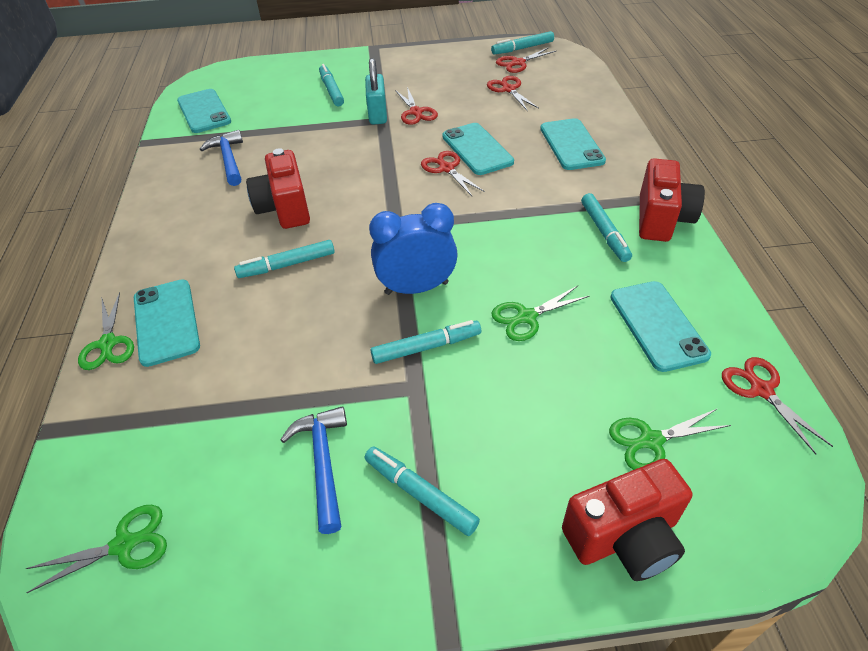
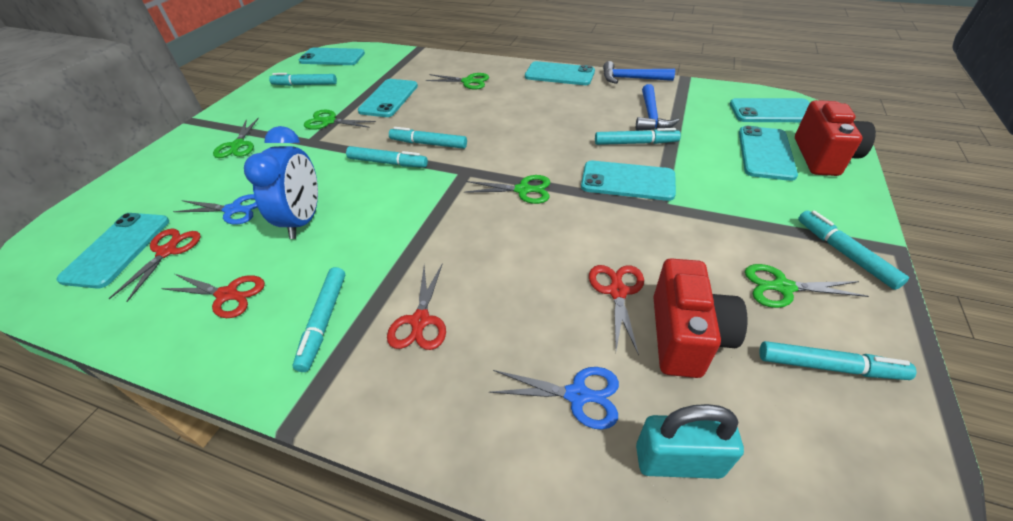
blue scissors: none = 0 -> [173,194,257,225] [489,367,619,430] = 2
green scissors: [25,505,167,593] [78,292,134,370] [491,286,589,341] [609,408,731,470] = 4 -> [213,117,259,158] [304,110,376,130] [426,73,489,90] [464,175,550,204] [745,264,869,308] = 5
red camera: [246,148,310,229] [562,459,692,581] [639,158,705,242] = 3 -> [653,258,748,378] [795,100,876,176] = 2
red scissors: [395,87,438,125] [421,151,485,196] [487,76,539,111] [496,47,556,73] [722,357,833,454] = 5 -> [109,229,201,302] [161,274,265,318] [387,263,446,350] [589,265,644,356] = 4
turquoise marker: [234,240,335,278] [319,64,344,106] [364,446,480,536] [370,320,481,364] [491,31,554,55] [581,193,632,262] = 6 -> [269,73,337,86] [293,267,345,372] [346,146,428,167] [389,127,467,149] [595,128,681,145] [759,341,916,380] [798,210,909,290] = 7
turquoise phone: [134,279,200,367] [177,89,231,133] [442,123,514,175] [540,118,606,170] [610,281,711,372] = 5 -> [56,213,169,289] [299,48,365,65] [358,79,418,117] [525,61,595,85] [581,161,676,201] [730,98,810,122] [739,126,798,181] = 7

